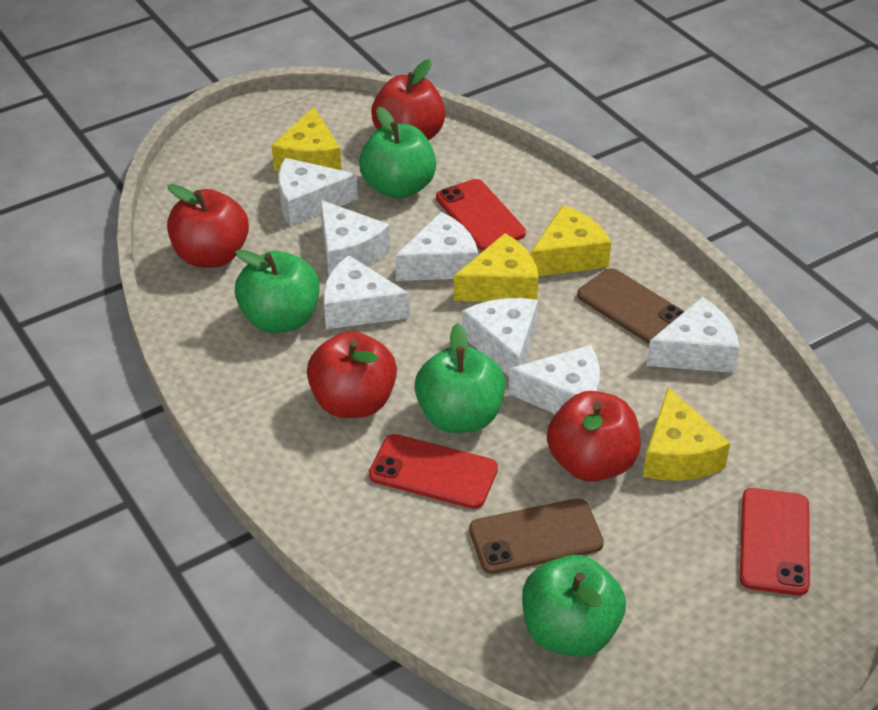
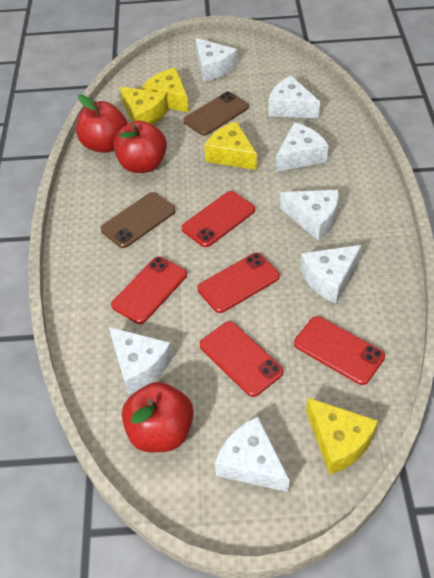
green apple: [235,249,320,333] [359,107,436,199] [415,323,505,433] [522,555,626,657] = 4 -> none = 0
red apple: [167,184,249,268] [307,331,397,418] [371,59,445,140] [547,391,641,482] = 4 -> [76,94,128,153] [113,121,167,173] [122,382,194,452] = 3
red phone: [369,434,498,509] [436,179,526,251] [740,488,810,596] = 3 -> [111,257,187,324] [181,191,255,247] [197,253,280,313] [199,321,284,397] [294,316,385,385] = 5

